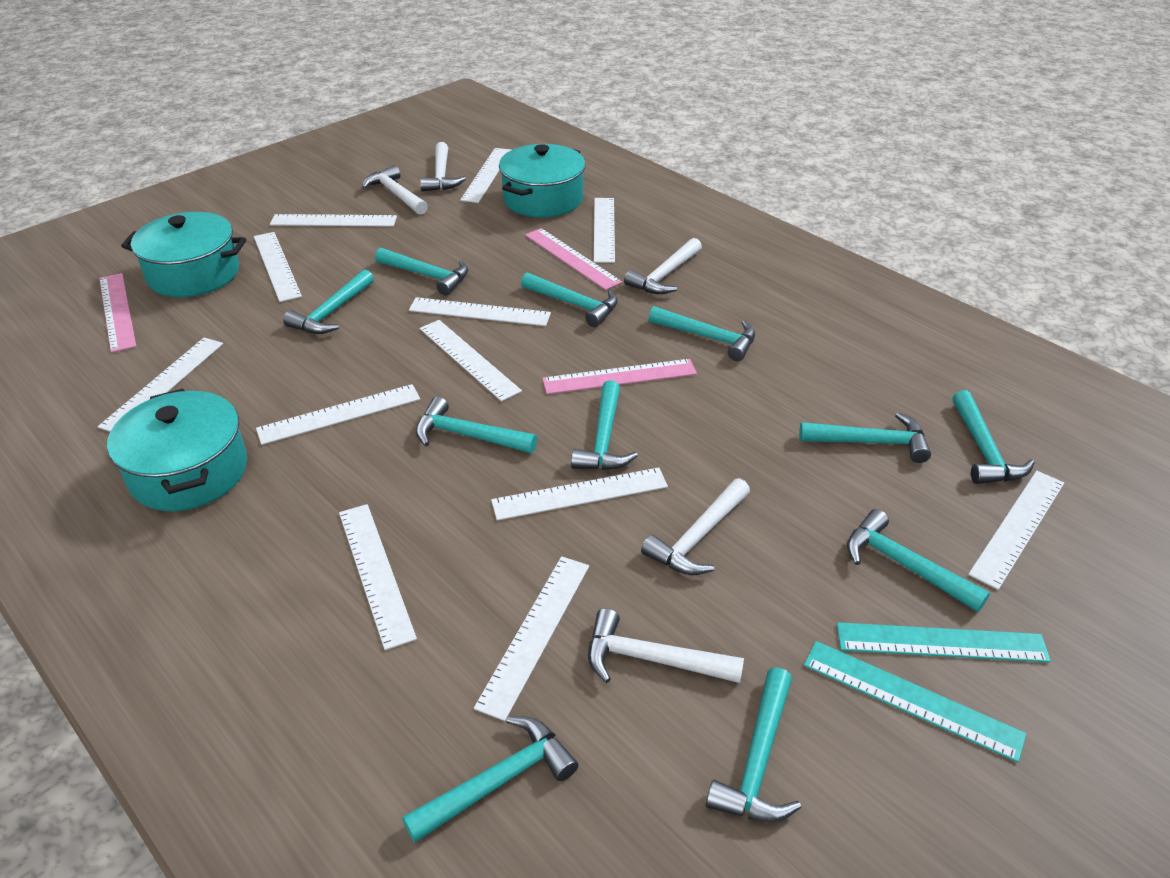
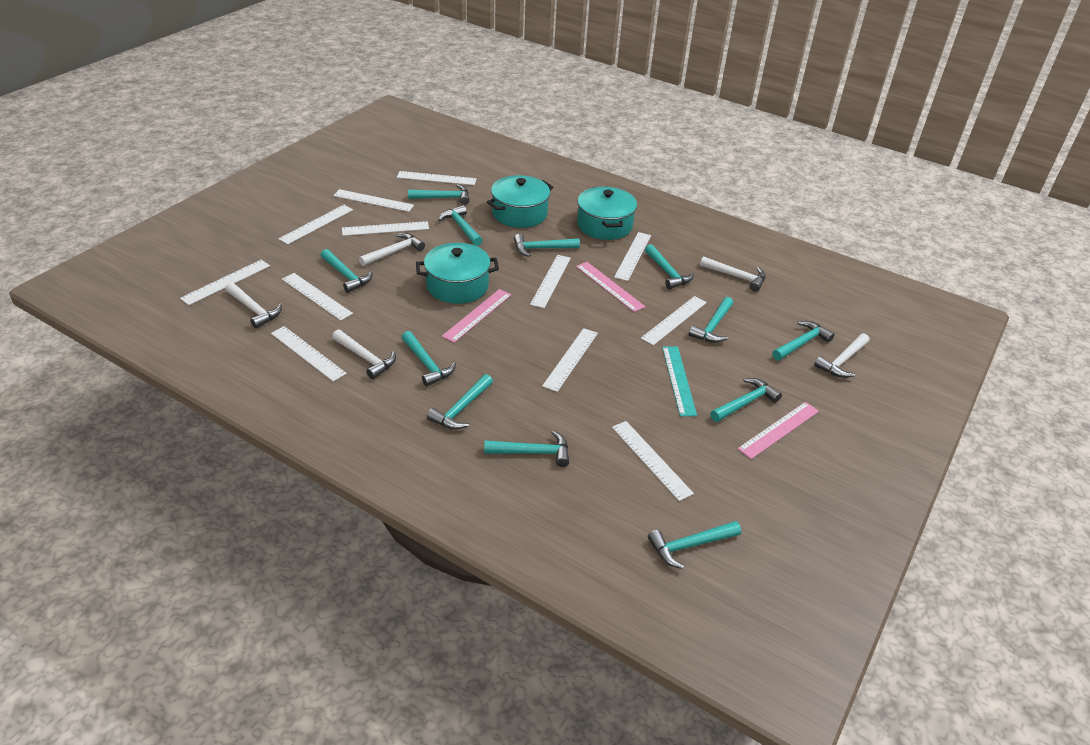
turquoise hammer: [283,269,374,334] [375,248,468,296] [402,716,578,843] [416,397,537,453] [521,272,618,327] [571,380,638,470] [649,306,755,361] [706,667,801,822] [799,412,931,463] [847,509,990,612] [952,390,1035,484] = 11 -> [321,249,373,293] [401,331,456,387] [408,184,469,205] [427,374,493,430] [438,205,482,246] [484,431,569,467] [514,234,580,257] [645,244,694,289] [648,521,741,569] [689,297,733,343] [710,378,782,422] [772,321,835,361] = 12
turquoise ruler: [804,641,1026,762] [837,622,1051,662] = 2 -> [662,346,697,416] = 1

